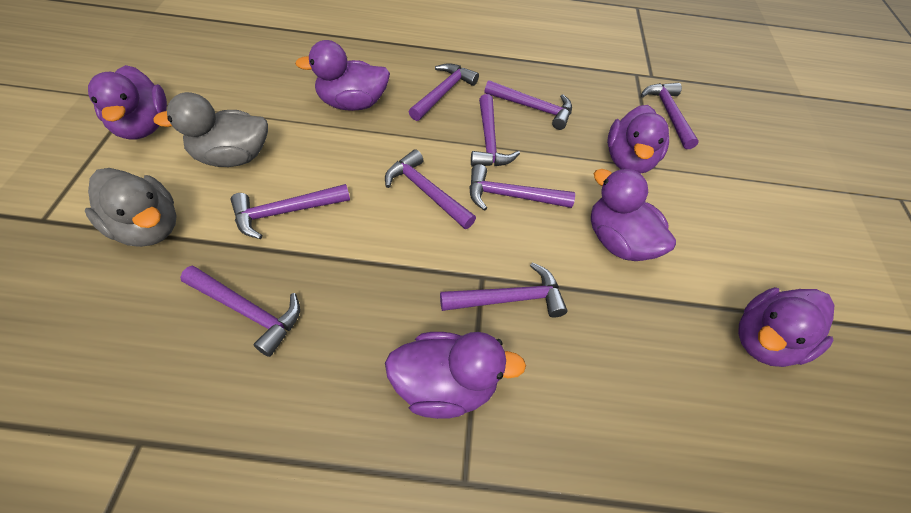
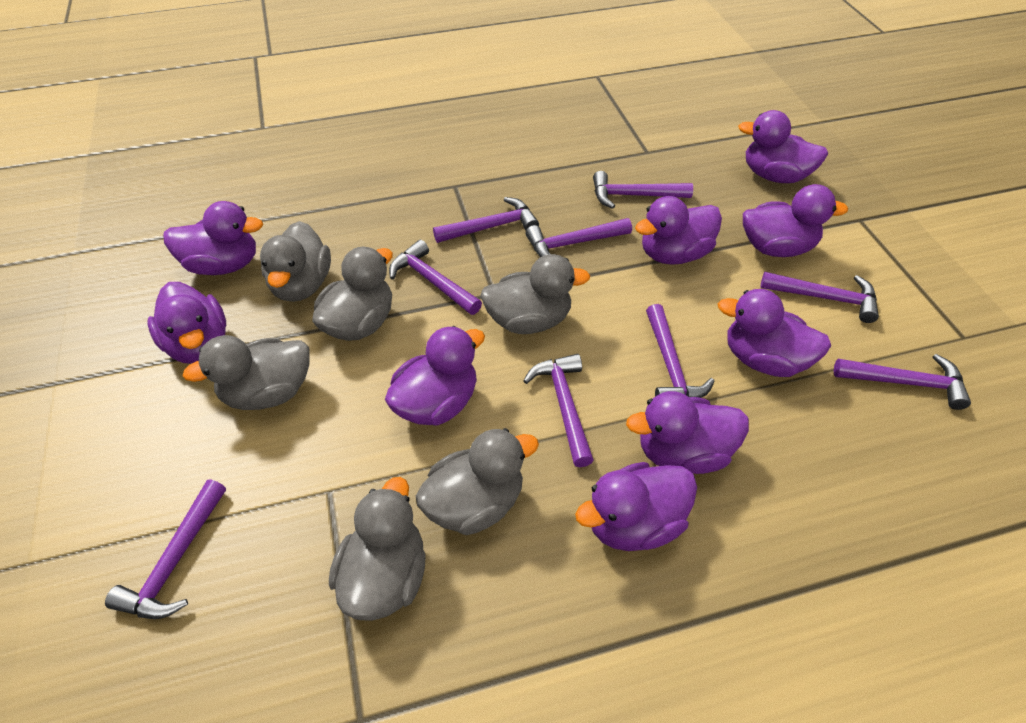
grey duck: [85,168,177,247] [153,92,268,167] = 2 -> [183,335,310,410] [260,221,331,302] [312,247,393,341] [329,477,426,621] [416,428,539,535] [480,254,590,334] = 6
purple duck: [88,65,167,139] [295,40,390,111] [385,332,526,419] [591,169,676,261] [607,105,669,174] [738,287,834,367] = 6 -> [148,282,226,364] [163,201,263,275] [385,326,485,425] [575,462,697,551] [626,391,749,474] [635,196,722,265] [718,289,831,377] [738,110,828,183] [743,184,848,257] = 9

